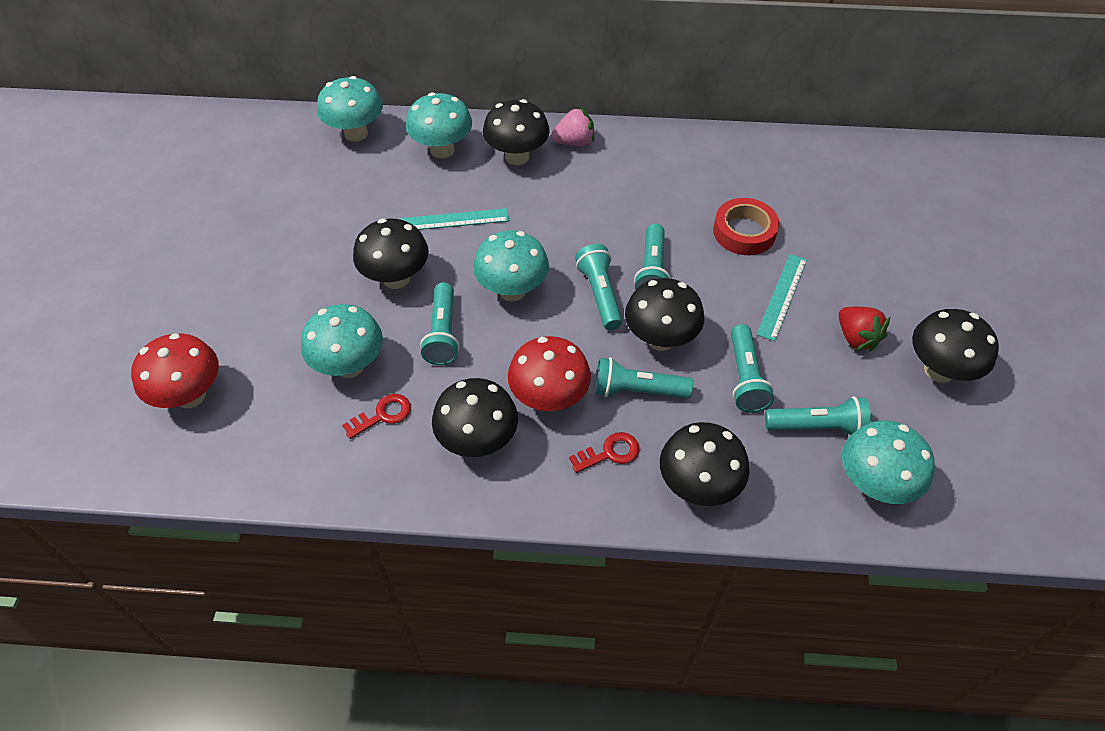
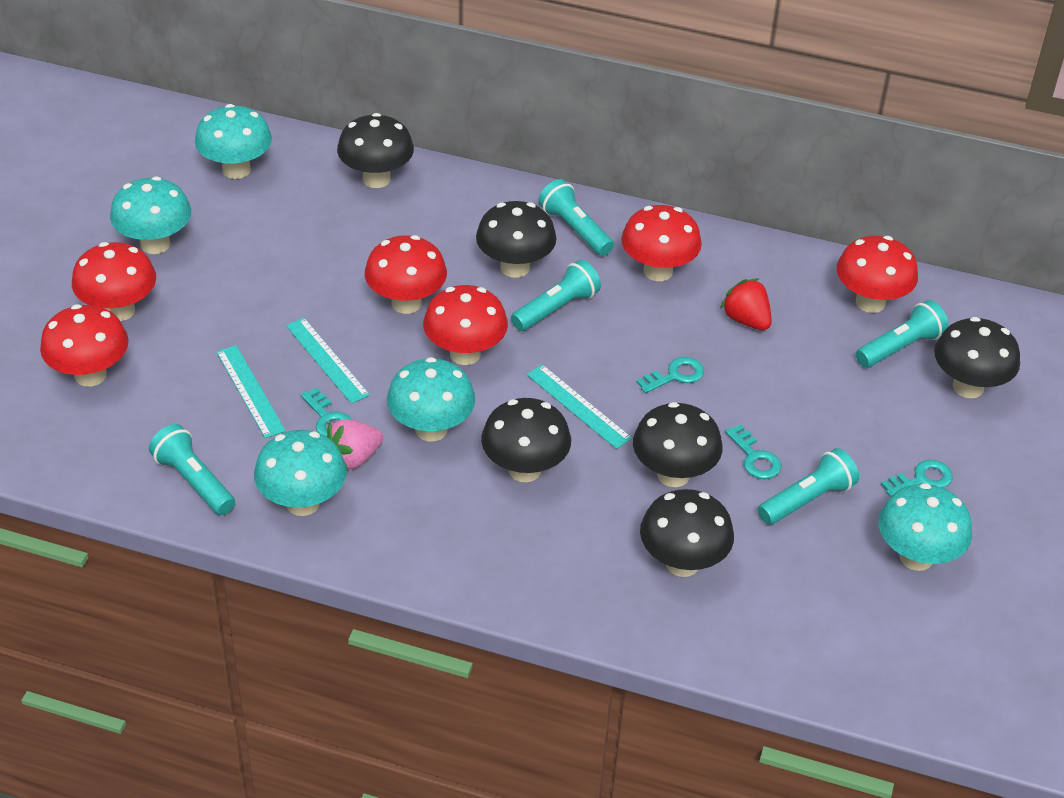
red key: [342,394,411,439] [569,432,639,473] = 2 -> none = 0
red mushroom: [131,333,219,408] [508,336,591,411] = 2 -> [40,304,129,386] [72,242,156,321] [365,235,447,314] [423,285,508,365] [621,205,702,281] [837,236,918,313] = 6
red tape: [713,198,780,255] = 1 -> none = 0
turquoise flashlight: [420,282,460,365] [575,244,622,330] [595,357,693,398] [634,224,671,290] [731,324,774,413] [765,396,871,435] = 6 -> [149,424,235,515] [511,260,601,331] [538,179,614,256] [758,448,859,525] [856,300,949,368] = 5
turquoise key: none = 0 -> [301,388,352,437] [636,357,704,393] [725,424,781,479] [881,460,953,497] = 4
turquoise ruler: [400,208,509,230] [757,254,807,341] = 2 -> [216,345,286,438] [286,318,370,404] [527,365,632,449] = 3

